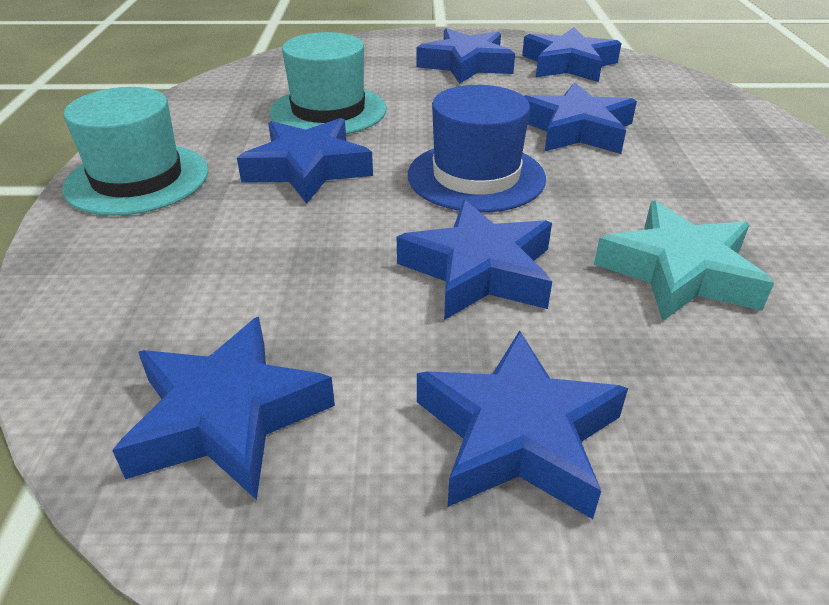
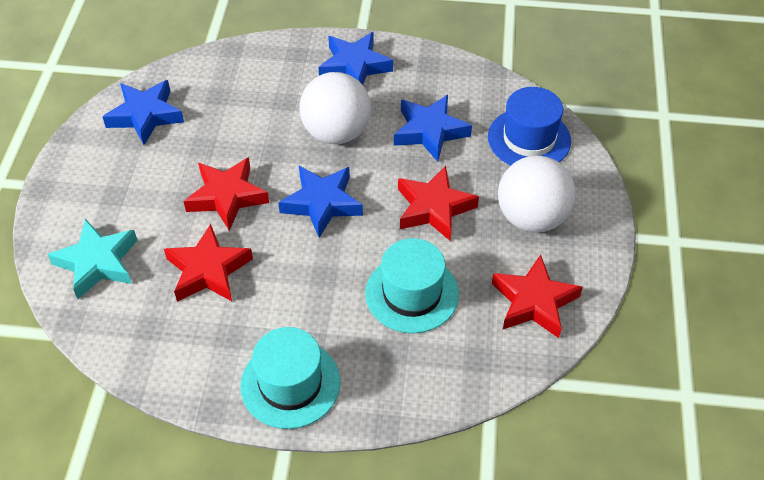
blue star: [112,317,335,500] [237,118,373,204] [397,200,552,320] [416,28,515,84] [417,330,628,519] [522,27,622,82] [524,82,637,154] = 7 -> [103,80,184,145] [278,166,363,238] [318,32,393,85] [394,95,472,162] = 4
red star: none = 0 -> [164,224,253,302] [183,157,269,231] [398,166,479,241] [492,255,583,338] = 4
white ball: none = 0 -> [299,72,371,144] [498,156,576,232] = 2

